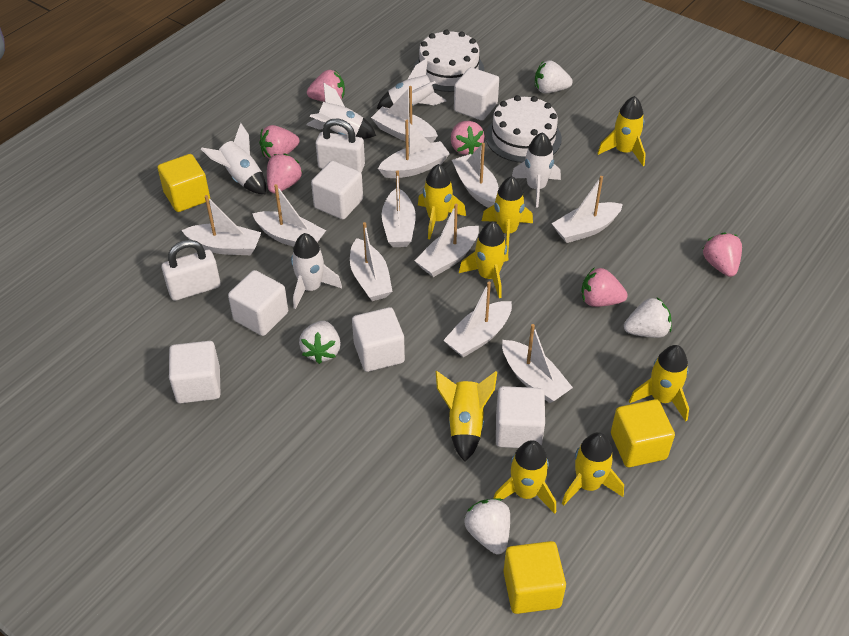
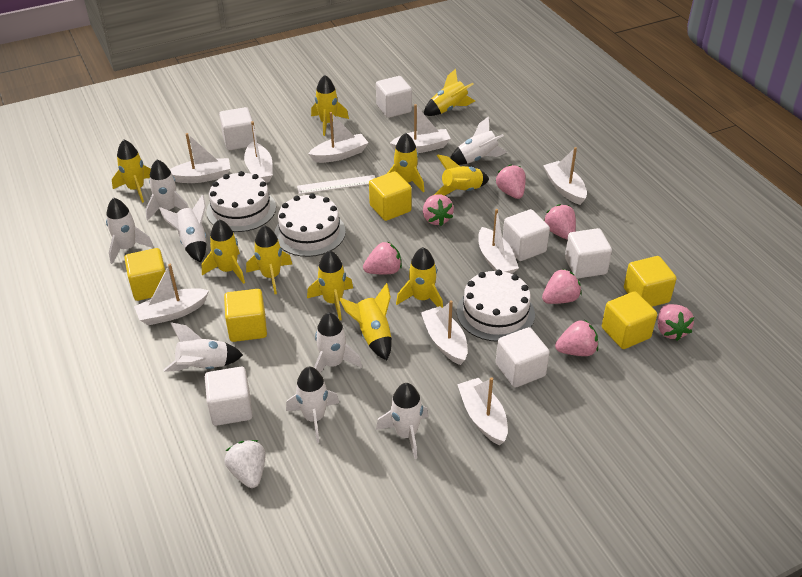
pink strawberry: [259,125,300,159] [267,153,302,193] [307,70,345,102] [451,121,484,155] [581,267,628,307] [703,232,742,277] = 6 -> [363,241,402,274] [423,195,454,226] [496,164,526,199] [542,269,581,304] [544,204,576,239] [555,320,598,356] [658,304,694,341] = 7
white boat: [181,195,261,255] [252,184,326,247] [350,222,393,301] [371,86,438,143] [378,120,450,178] [382,170,416,247] [414,204,479,277] [443,282,512,358] [452,143,499,208] [502,324,573,403] [551,176,623,243] = 11 -> [134,264,209,325] [170,133,230,183] [244,121,273,183] [308,112,368,163] [390,104,451,153] [421,300,468,365] [457,377,508,445] [478,209,519,274] [543,147,587,205] = 9
white cake: [413,30,484,92] [486,95,562,163] = 2 -> [206,171,276,232] [274,193,346,257] [457,270,535,342] = 3
white padlock: [162,240,221,301] [316,119,365,173] = 2 -> none = 0
white rocket: [201,123,266,194] [291,233,342,309] [306,83,376,139] [376,58,446,109] [512,132,561,207] = 5 -> [106,198,154,264] [146,159,189,220] [159,194,206,262] [164,322,243,372] [286,367,339,443] [314,312,362,373] [376,383,428,459] [450,116,508,165] = 8
white ruler: none = 0 -> [297,175,375,194] = 1
white strawberry: [299,321,341,364] [464,498,510,554] [535,60,573,93] [624,298,672,338] = 4 -> [224,440,266,488] = 1
yellow cube: [158,154,210,212] [503,541,566,614] [611,399,675,467] = 3 -> [124,248,166,301] [224,289,267,342] [369,171,412,221] [602,291,657,349] [624,256,677,307] = 5
yellow rocket: [418,164,466,239] [436,371,497,462] [459,221,508,298] [482,176,533,250] [493,440,556,514] [562,432,624,506] [597,96,646,166] [629,345,689,421] = 8 -> [112,140,151,203] [202,219,245,284] [246,225,292,294] [307,250,353,320] [311,75,349,136] [339,283,392,360] [387,133,425,193] [396,247,443,308] [424,69,475,116] [434,155,489,196] = 10

